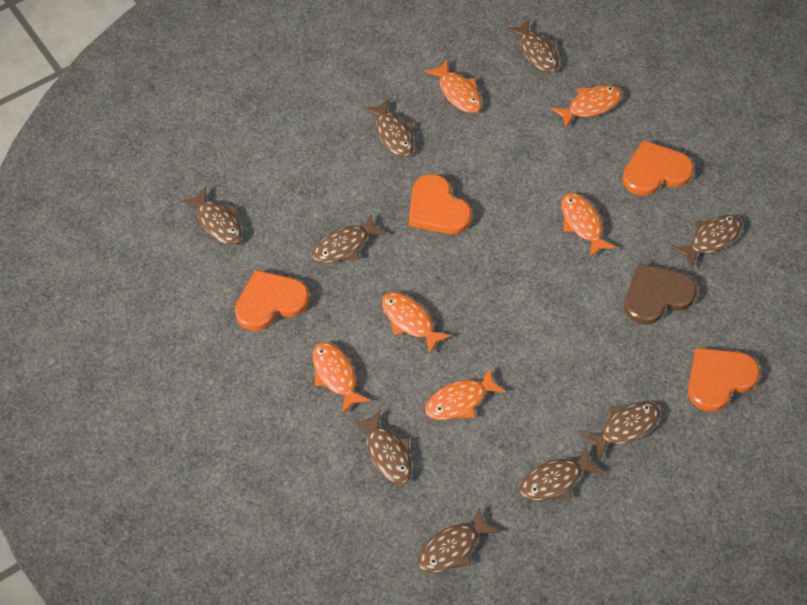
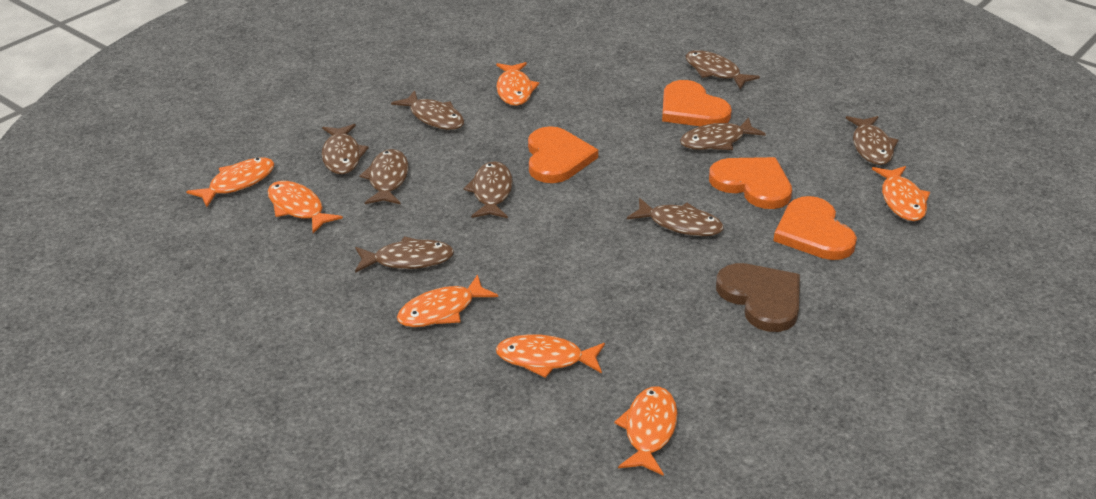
orange fish: [313,342,371,414] [382,292,452,354] [425,60,482,113] [425,368,506,420] [551,85,622,128] [562,193,616,258] = 6 -> [186,158,275,207] [267,181,343,233] [397,274,498,327] [496,62,539,106] [496,334,605,378] [614,386,678,476] [872,166,930,221] = 7

